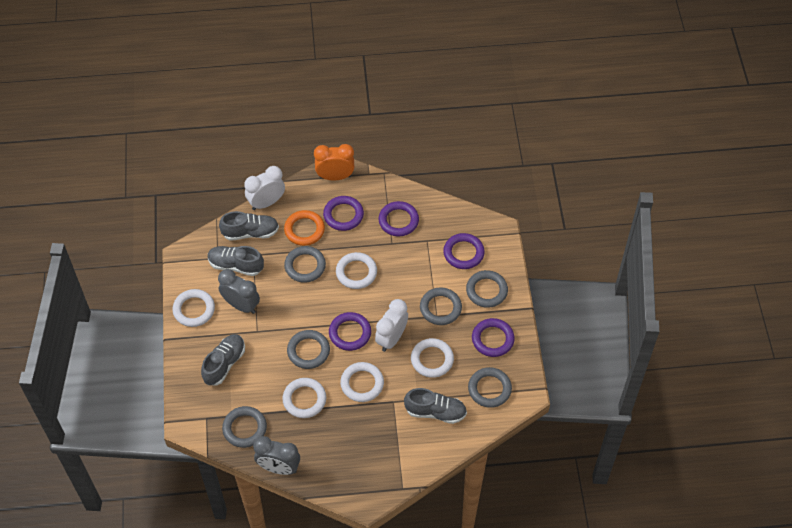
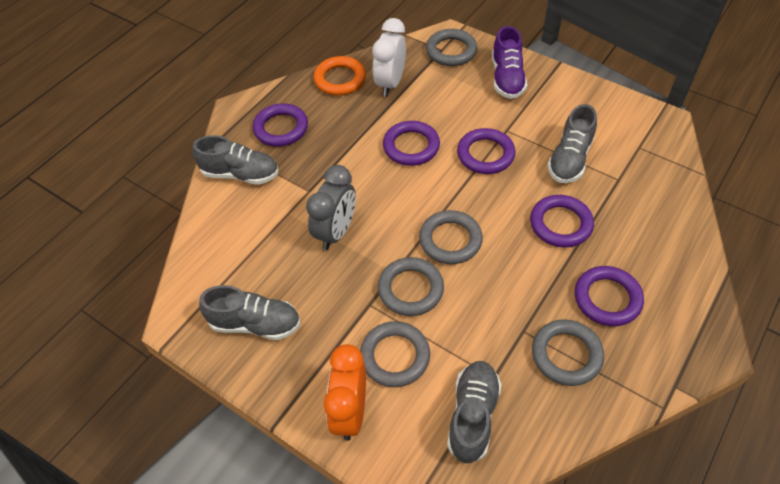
grey clock: [218,269,260,314] [253,436,300,475] = 2 -> [306,165,356,250] = 1
grey ring: [222,406,267,448] [284,246,326,283] [287,330,330,369] [420,287,462,325] [466,270,508,308] [468,367,512,408] = 6 -> [360,321,430,387] [378,257,444,316] [419,210,483,264] [426,29,477,66] [532,319,604,386] = 5
purple shoe: none = 0 -> [492,26,527,99] = 1
white clock: [244,166,285,210] [375,299,408,352] = 2 -> [372,18,406,97] = 1
white ring: [173,289,215,327] [282,378,326,418] [336,252,377,289] [340,362,384,402] [411,338,454,378] = 5 -> none = 0

